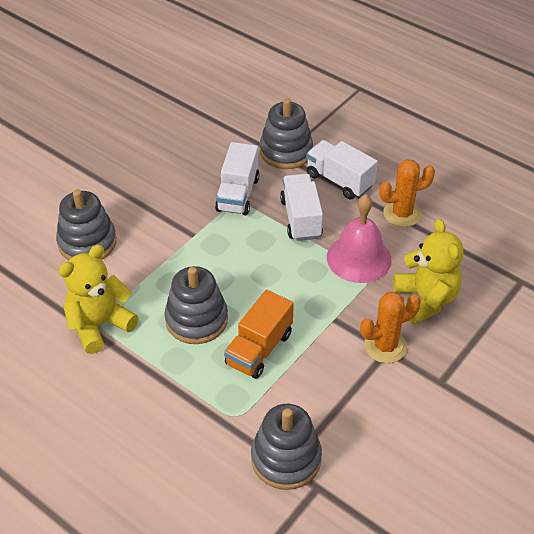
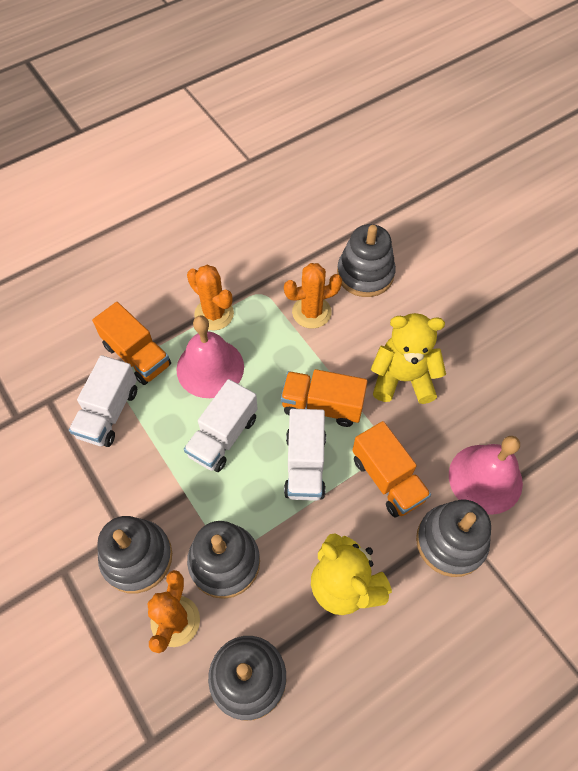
grey stacking toy: [56,189,117,260] [165,266,228,344] [251,404,322,490] [260,98,313,169] = 4 -> [97,516,172,593] [187,521,260,599] [208,636,286,721] [337,224,396,297] [416,499,491,577] = 5
orange cactus: [360,292,421,363] [379,159,435,227] = 2 -> [148,570,200,653] [187,265,234,331] [284,263,342,329] = 3
orange truck: [224,290,294,379] = 1 -> [92,302,171,385] [281,369,368,427] [352,421,431,517] = 3
pink bell: [327,194,392,283] = 1 -> [176,316,244,398] [449,436,523,515] = 2

